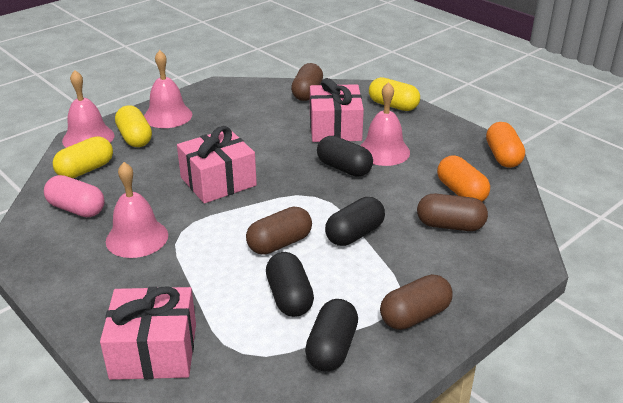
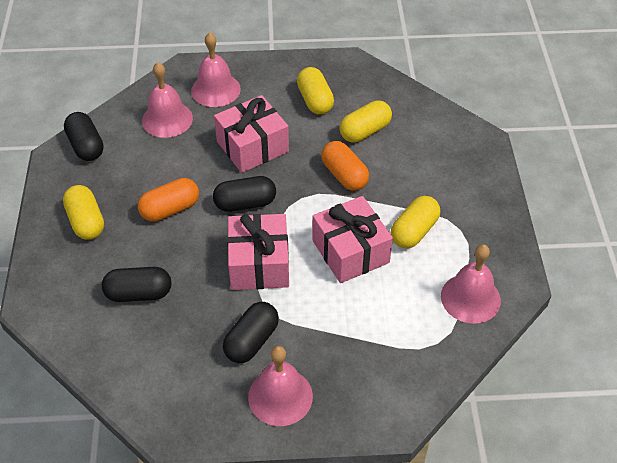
brown capsule: [246,207,312,255] [291,63,323,101] [380,274,453,330] [417,194,488,231] = 4 -> none = 0
pink capsule: [44,175,105,217] = 1 -> none = 0
yellow capsule: [53,136,113,178] [115,105,152,147] [369,77,420,111] = 3 -> [63,185,104,240] [297,67,334,115] [339,100,392,142] [391,196,440,248] = 4

